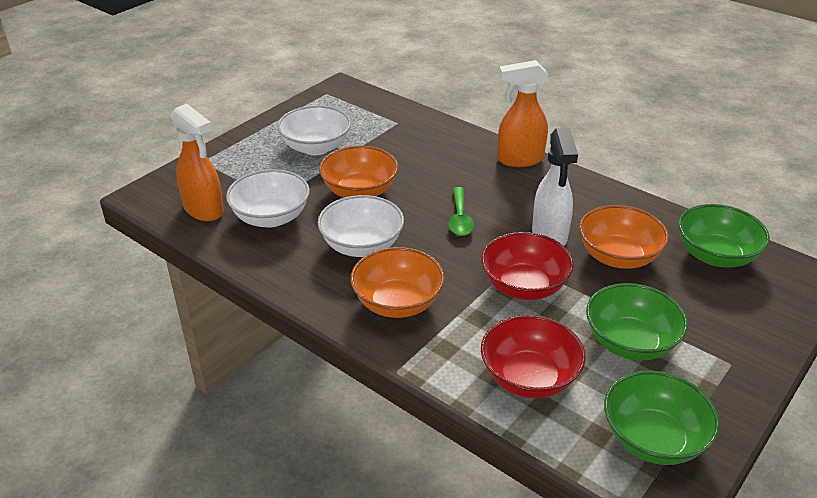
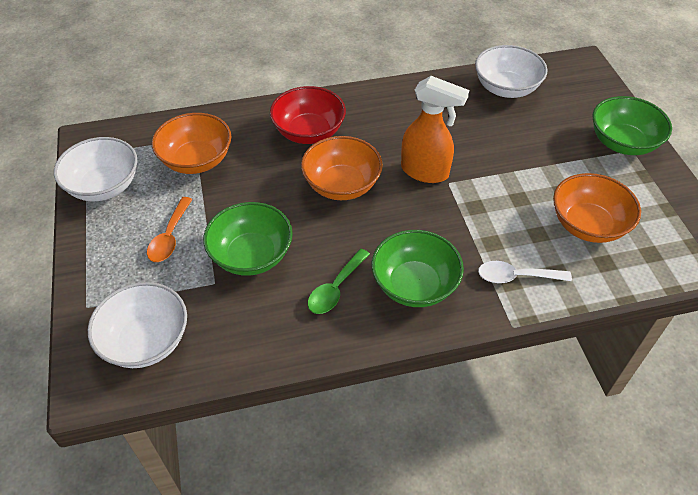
orange spoon: none = 0 -> [147,197,192,262] = 1
orange spray bottle: [171,103,224,221] [497,60,548,167] = 2 -> [401,76,469,183] = 1
red bowl: [481,232,574,300] [481,315,586,398] = 2 -> [270,86,346,144] = 1
white spoon: none = 0 -> [478,261,572,283] = 1
white spray bottle: [532,128,578,246] = 1 -> none = 0

